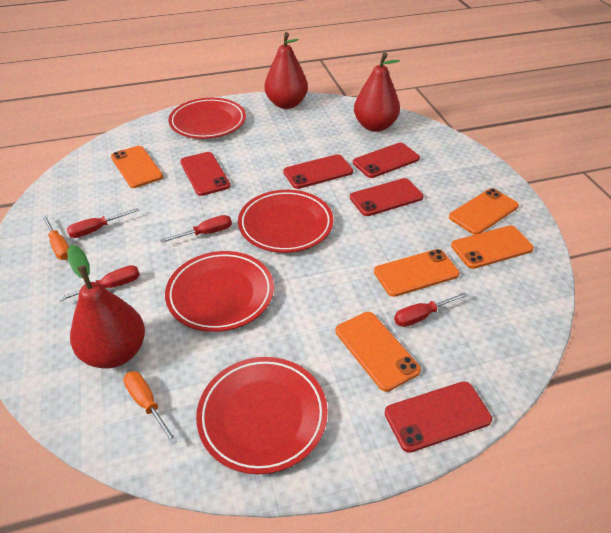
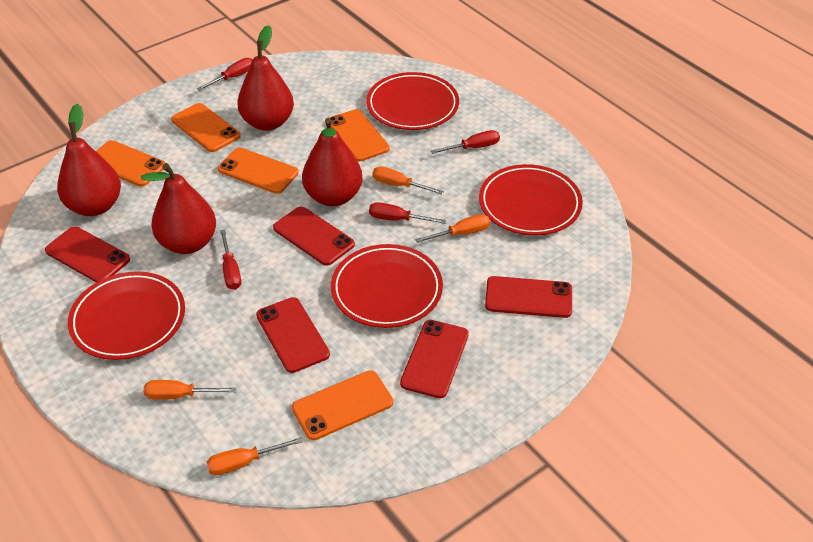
orange screwdriver: [42,215,69,260] [123,371,178,444] = 2 -> [143,380,237,400] [207,437,303,475] [372,166,444,195] [415,214,490,243] = 4
red pear: [67,245,145,369] [264,32,308,109] [354,53,400,132] = 3 -> [57,104,121,216] [141,163,216,254] [237,25,294,131] [302,118,363,206] = 4

